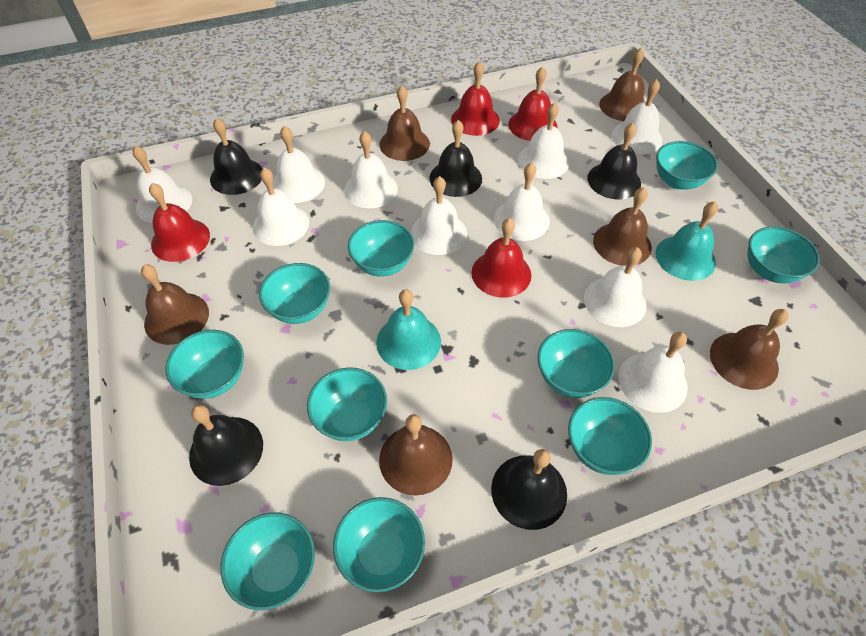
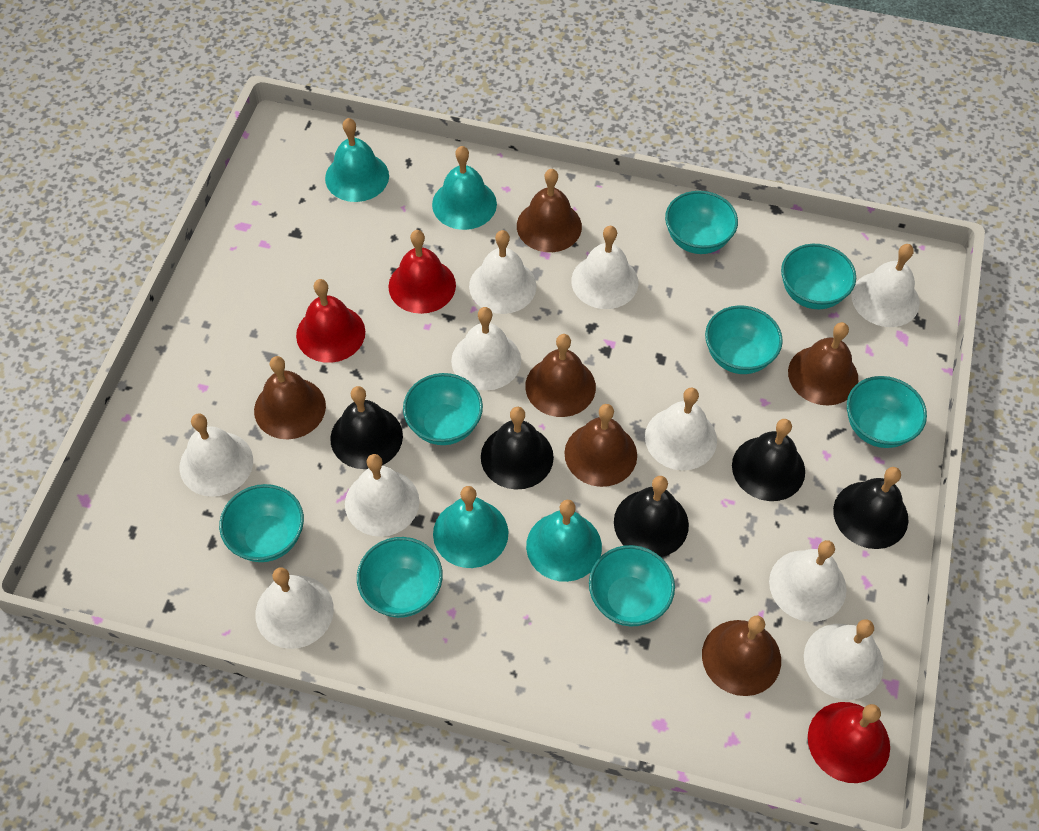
red bell: [149,183,210,262] [451,61,500,136] [471,218,531,298] [508,66,557,141] = 4 -> [296,279,365,363] [388,230,456,314] [808,702,890,783] = 3
turquoise bell: [376,289,441,370] [656,201,718,281] = 2 -> [325,118,389,202] [432,146,497,230] [433,486,508,568] [526,500,602,582] = 4
turquoise bowl: [166,330,244,399] [221,513,315,610] [259,263,330,324] [307,367,387,441] [333,497,425,592] [348,220,414,277] [538,329,615,398] [568,397,652,475] [656,141,718,190] [747,226,820,284] = 10 -> [219,484,304,562] [357,537,443,618] [403,373,483,445] [589,545,675,626] [665,191,738,254] [705,305,783,374] [781,244,856,309] [847,376,927,448] = 8

